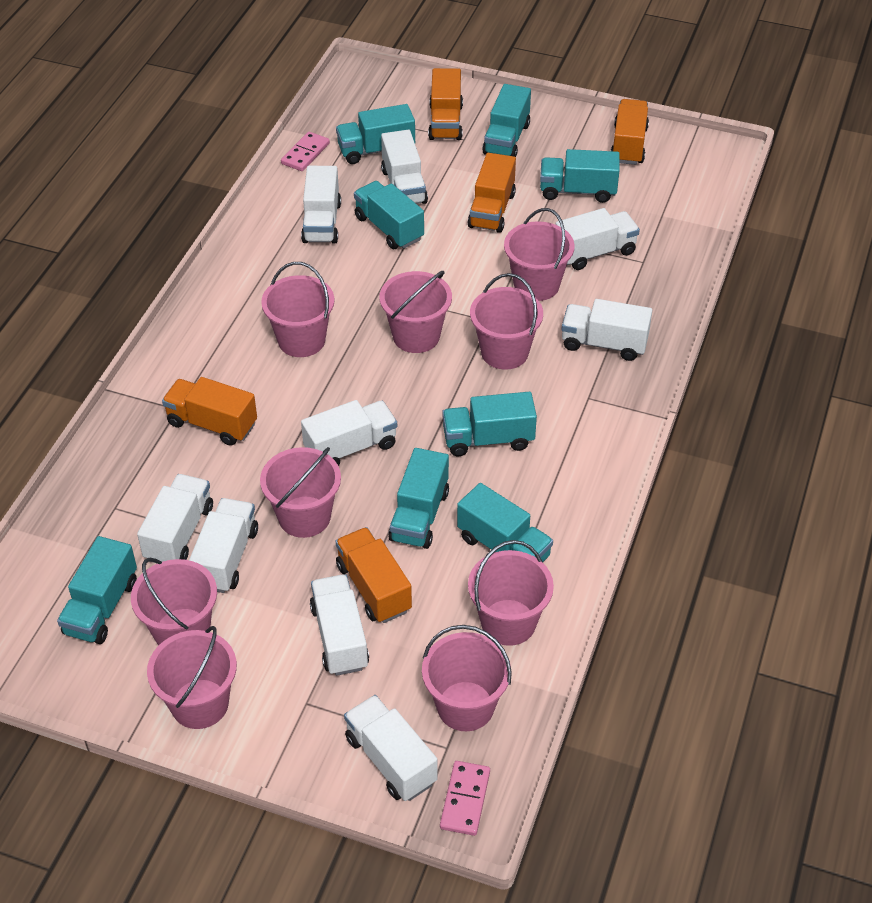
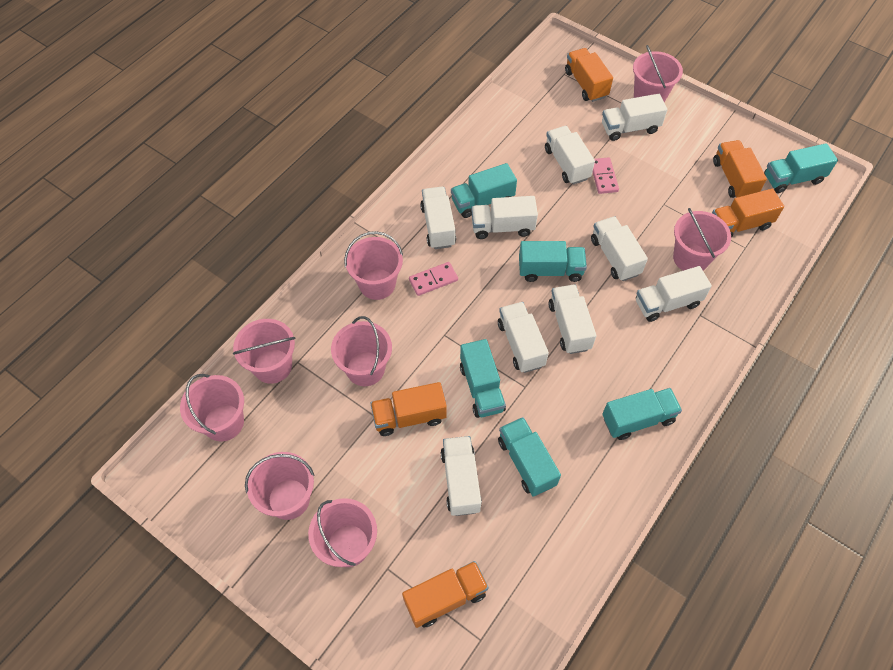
pink bucket: [131,558,217,645] [147,626,237,729] [260,447,341,538] [261,262,334,357] [379,271,452,353] [422,625,512,731] [468,540,554,646] [470,273,543,370] [504,208,575,301] = 9 -> [180,374,244,442] [233,319,295,384] [245,452,315,520] [308,498,377,567] [331,316,392,386] [344,231,403,300] [633,45,683,102] [673,208,731,271] = 8
turquoise truck: [57,536,137,644] [336,104,415,164] [354,181,424,249] [388,448,449,549] [442,392,537,456] [457,483,553,562] [482,84,531,157] [540,149,620,203] = 8 -> [451,163,517,218] [460,339,506,418] [498,417,561,497] [519,241,587,282] [602,388,682,440] [764,143,838,193] = 6

